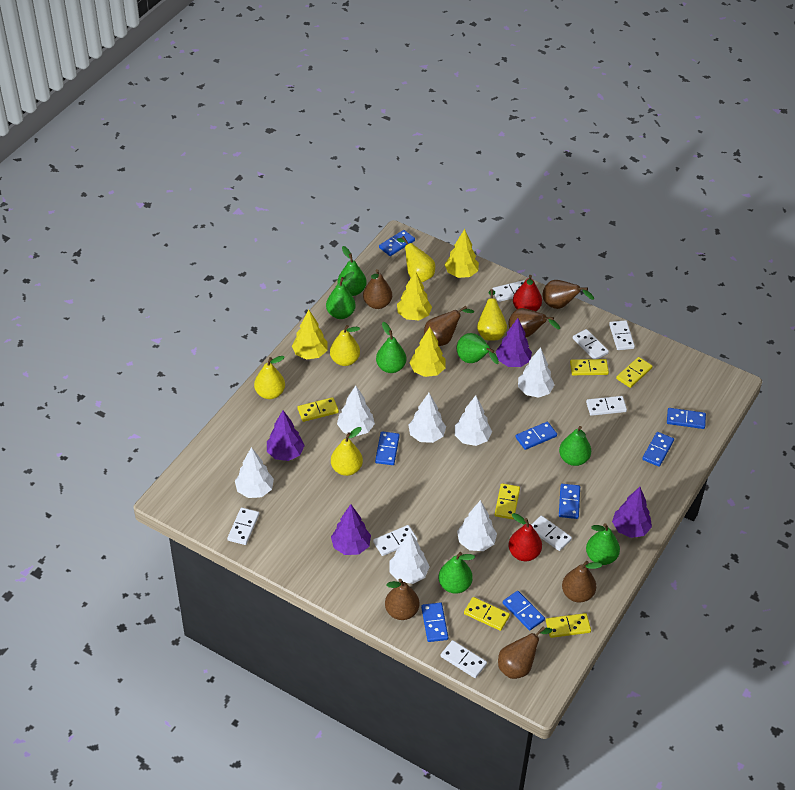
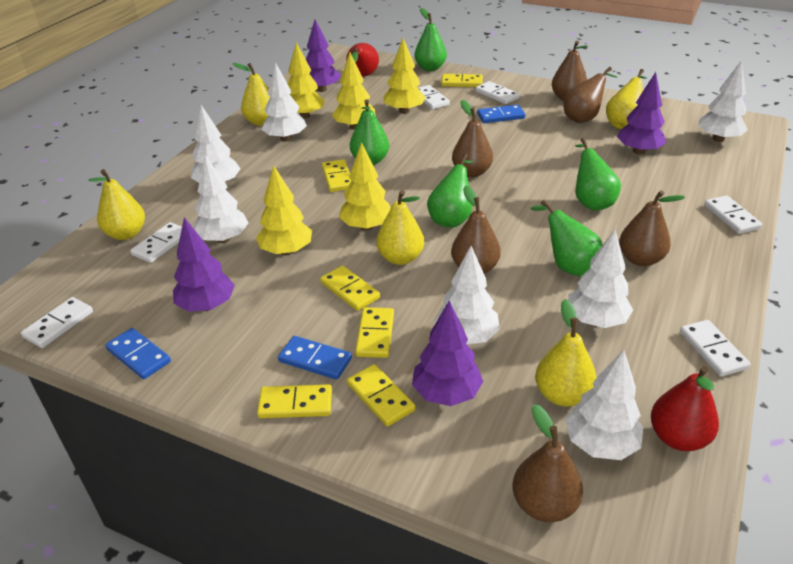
blue domino: [375,431,400,465] [379,230,415,256] [421,602,448,642] [503,591,545,631] [515,422,557,450] [559,484,580,519] [642,432,674,467] [667,408,706,429] = 8 -> [105,328,171,379] [278,336,352,380] [477,105,525,123] = 3
brown pear: [363,269,392,309] [385,579,419,620] [424,306,474,346] [498,627,552,679] [509,308,560,338] [542,280,594,309] [562,561,602,603] = 7 -> [451,185,501,274] [452,100,493,177] [512,404,583,522] [552,40,587,101] [563,67,618,123] [619,190,685,266] = 6
green pear: [326,272,356,319] [337,246,366,296] [376,322,406,373] [439,552,475,594] [457,333,499,364] [559,426,591,466] [586,523,620,565] = 7 -> [350,99,389,165] [414,8,447,71] [427,153,473,228] [531,200,603,276] [575,138,621,210] = 5
white domino: [227,507,259,545] [373,525,418,556] [441,640,487,678] [492,280,525,302] [531,516,572,551] [573,329,609,359] [586,396,627,416] [609,320,635,350] = 8 -> [21,297,93,348] [130,222,182,263] [418,85,450,109] [476,81,520,104] [680,320,751,377] [704,195,762,234] = 6
yellow tree: [292,310,328,360] [397,271,432,320] [410,327,446,377] [445,229,479,278] = 4 -> [256,165,312,256] [287,42,325,119] [332,52,376,130] [339,142,391,231] [384,38,426,114] = 5

